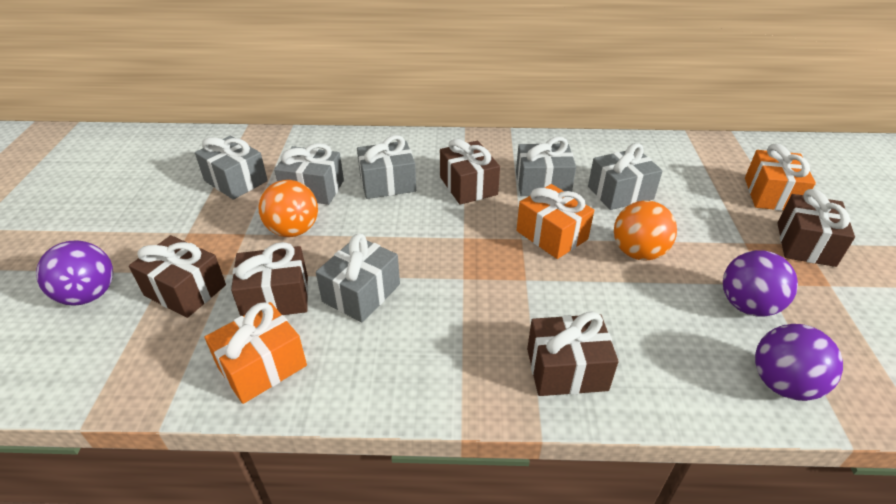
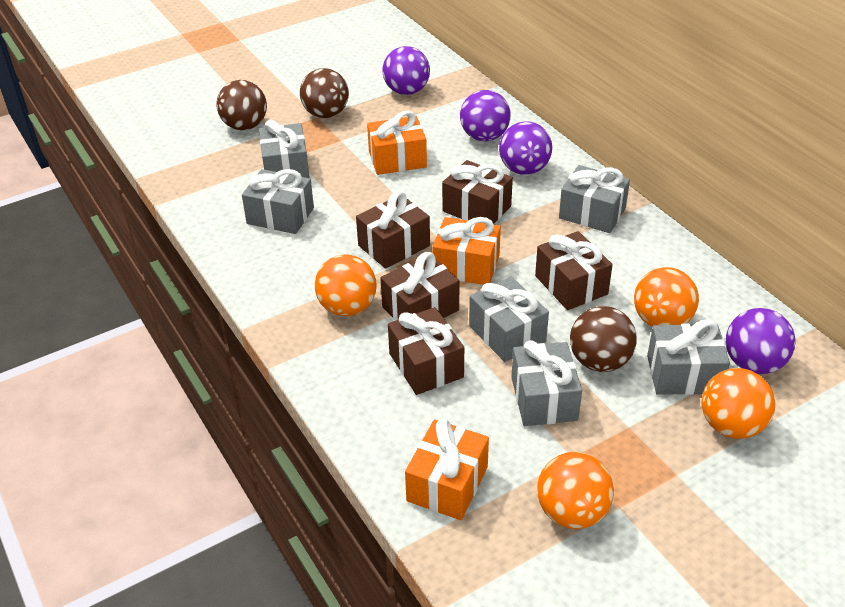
brown ball: none = 0 -> [216,80,267,130] [300,68,349,118] [570,306,637,372] = 3
orange ball: [258,180,318,237] [614,200,677,261] = 2 -> [315,254,377,316] [537,452,614,529] [634,267,699,327] [701,368,775,439] = 4
purple ball: [36,240,113,306] [723,250,798,317] [755,324,843,401] = 3 -> [382,46,430,95] [460,90,510,141] [499,121,552,175] [726,308,796,374] = 4

